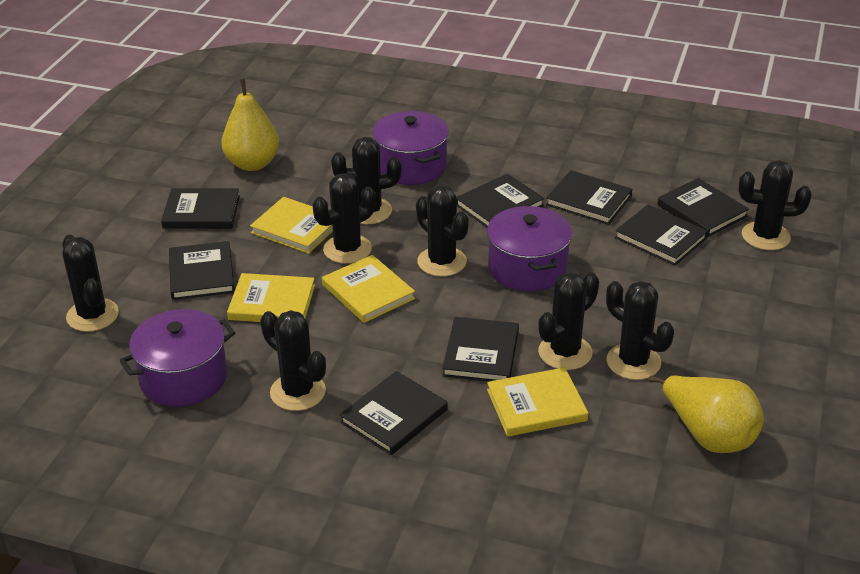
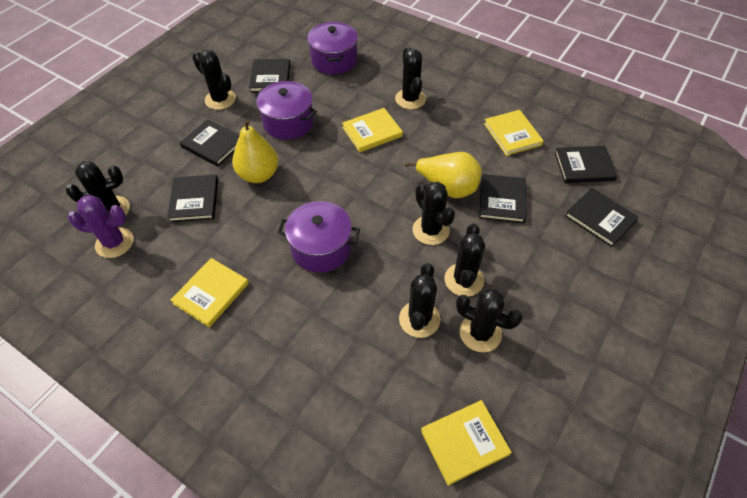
black book: [161,188,240,229] [169,241,235,300] [340,371,448,455] [442,317,519,381] [456,174,544,228] [546,170,632,225] [615,205,708,266] [657,178,749,237] = 8 -> [167,175,218,222] [180,119,240,167] [249,59,290,93] [479,174,526,223] [554,146,618,183] [565,188,639,247] = 6
black cactus: [62,235,119,332] [260,310,326,411] [313,173,376,264] [331,137,402,224] [416,185,469,277] [538,272,599,370] [606,281,674,380] [739,160,812,250] = 8 -> [66,162,130,215] [192,50,236,110] [395,47,426,109] [399,263,440,338] [413,182,455,245] [445,223,485,297] [456,289,523,352] = 7
purple cactus: none = 0 -> [68,195,134,258] = 1

